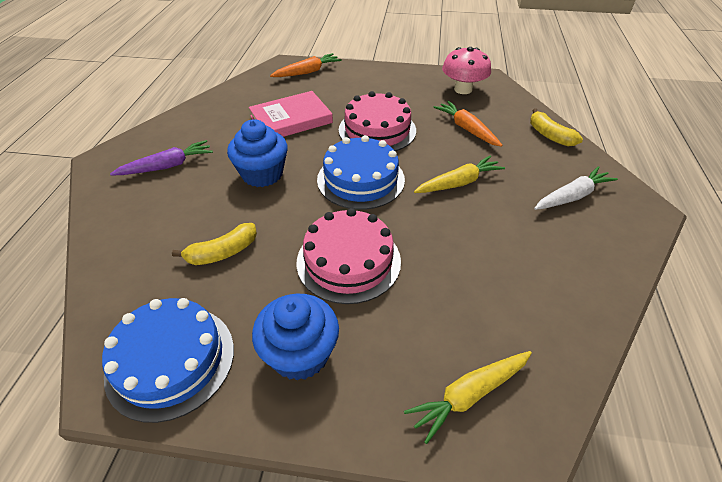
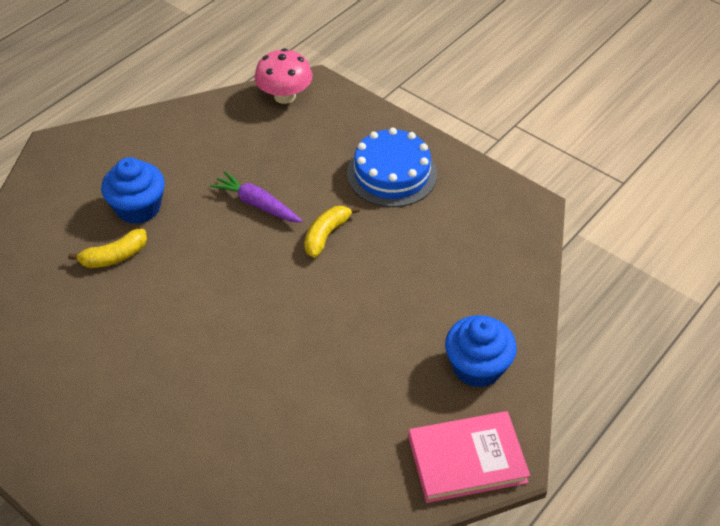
blue cake: [102,298,234,423] [317,135,405,210] = 2 -> [347,128,437,207] = 1
orange carrot: [270,53,342,77] [433,101,503,147] = 2 -> none = 0
pink cake: [296,208,401,304] [339,91,416,151] = 2 -> none = 0
white carrot: [534,166,618,210] = 1 -> none = 0
yellow carrot: [404,351,532,444] [414,156,505,193] = 2 -> none = 0

